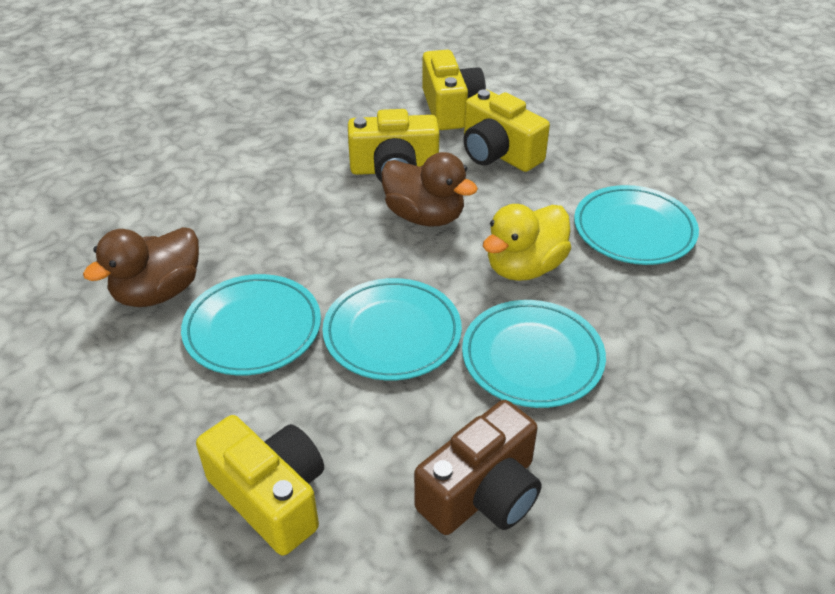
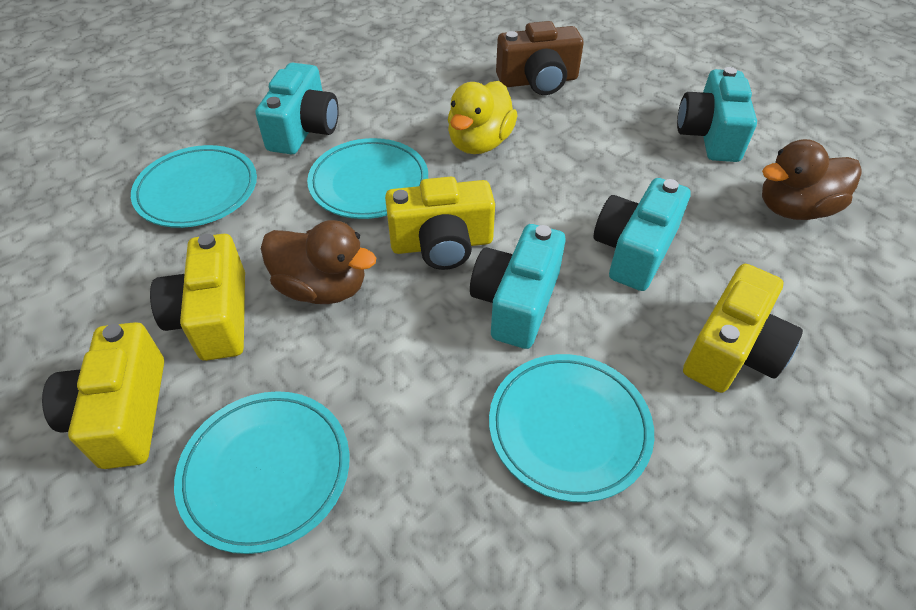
turquoise camera: none = 0 -> [256,63,339,154] [470,224,566,349] [594,178,691,291] [677,67,757,162] = 4

